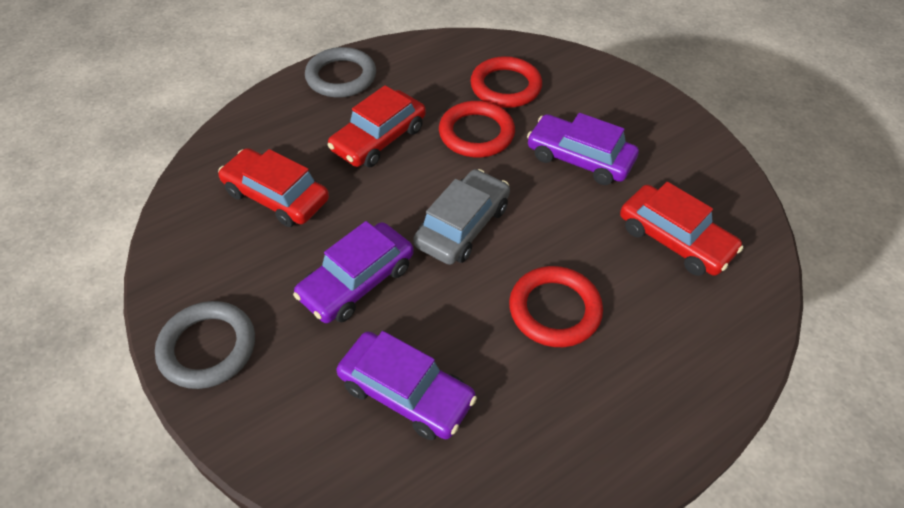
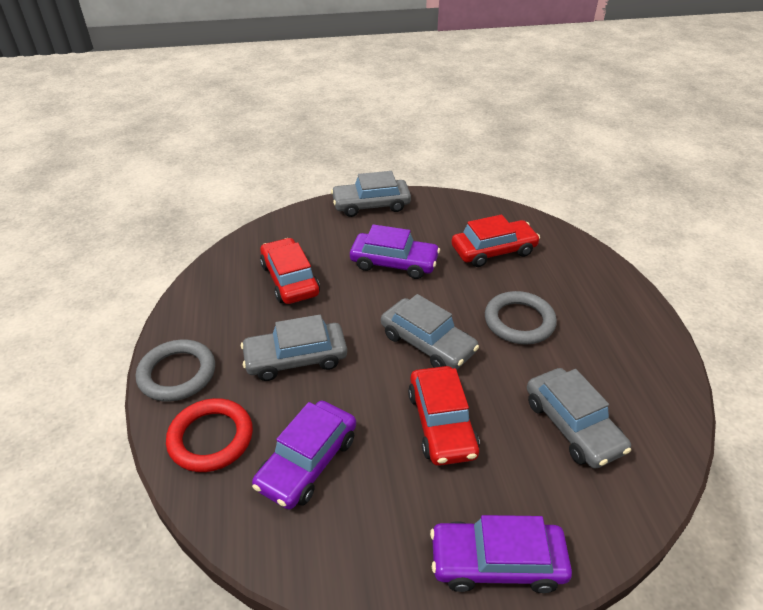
grey car: [413,169,510,265] = 1 -> [241,315,347,381] [331,171,411,217] [381,294,479,370] [527,368,631,469] = 4
red ring: [439,101,515,157] [470,56,542,108] [509,266,603,347] = 3 -> [166,398,253,472] = 1

